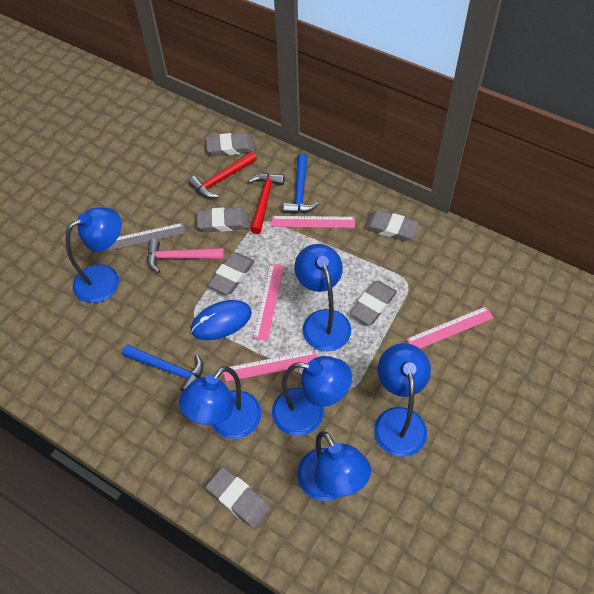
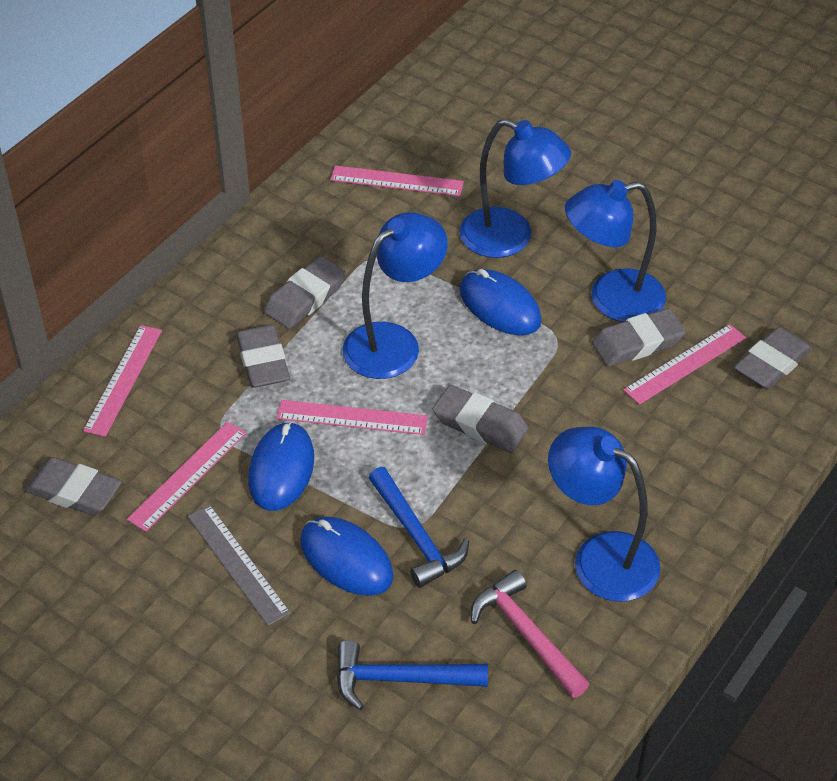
blue lamp: [66,207,121,303] [179,366,261,439] [272,356,352,436] [294,244,351,352] [297,431,371,501] [374,343,431,457] = 6 -> [342,212,448,379] [460,119,571,258] [548,427,660,602] [565,180,666,322] = 4
blue mouse: [191,300,252,340] = 1 -> [248,421,314,511] [300,517,394,596] [460,269,542,335] = 3
pink ruler: [224,350,317,382] [253,264,284,341] [272,216,355,228] [406,307,494,349] = 4 -> [83,325,162,437] [127,422,246,532] [277,400,428,435] [330,165,464,196] [623,324,746,405] = 5
red hammer: [188,151,257,198] [249,173,285,234] = 2 -> none = 0

